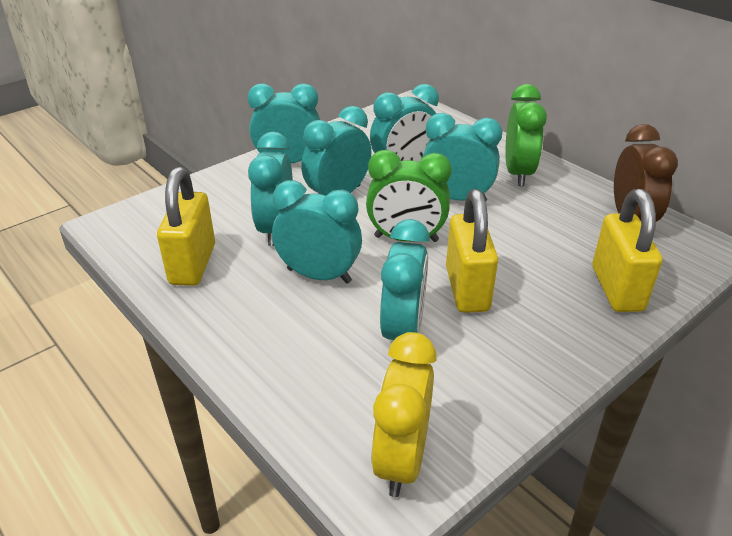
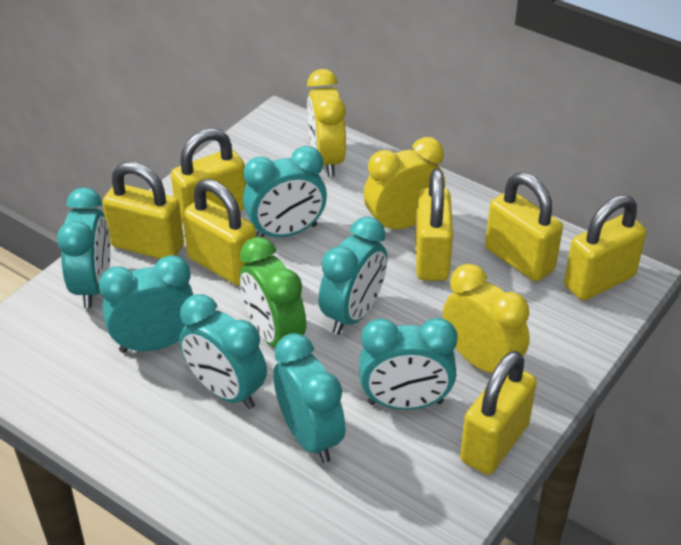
brown clock: [614,124,678,222] = 1 -> none = 0
green clock: [366,150,452,242] [505,84,547,186] = 2 -> [240,237,306,347] = 1
yellow clock: [371,332,437,497] = 1 -> [307,69,346,177] [364,137,445,229] [443,264,530,373] = 3
yellow padlock: [157,167,215,286] [446,189,498,313] [592,189,662,312] = 3 -> [102,162,184,259] [171,128,246,225] [182,179,256,286] [415,169,453,281] [460,351,537,475] [485,172,563,282] [564,195,646,301] = 7

